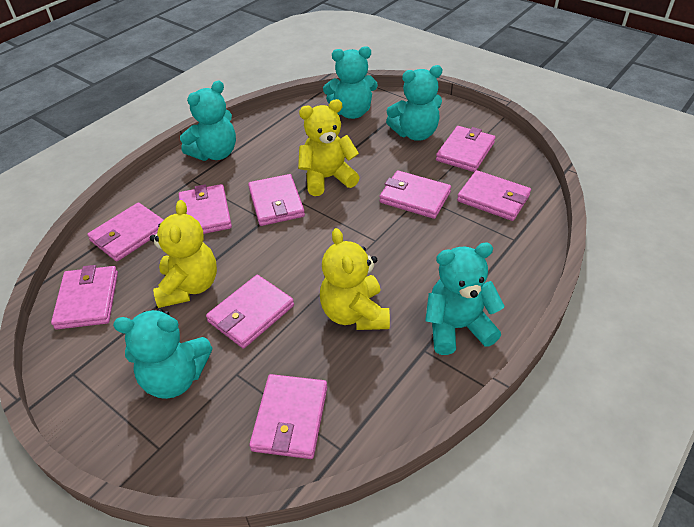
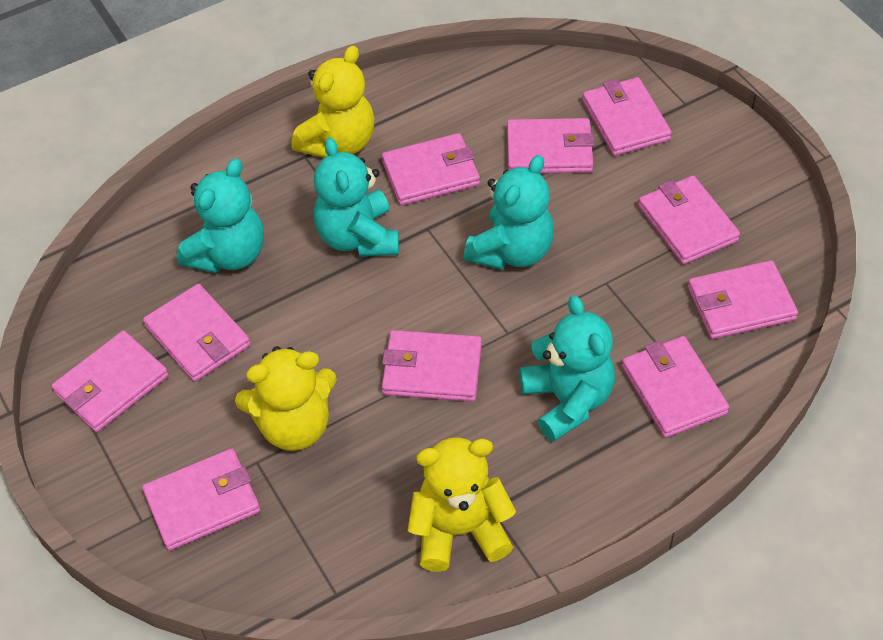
pink wallet: [51,265,118,329] [87,203,163,261] [179,184,232,234] [206,275,294,349] [248,174,305,226] [249,374,327,459] [379,170,451,219] [436,126,495,172] [457,170,531,221] = 9 -> [52,331,169,432] [142,448,260,551] [143,284,251,382] [382,133,480,206] [382,330,482,402] [507,118,595,173] [582,77,672,156] [622,336,729,438] [638,176,740,264] [688,260,798,339] = 10
turquoise teddy bear: [113,309,212,399] [180,81,236,161] [323,46,378,119] [386,65,442,141] [425,243,505,355] = 5 -> [177,158,264,273] [314,137,399,257] [464,155,554,270] [520,295,615,442] = 4

